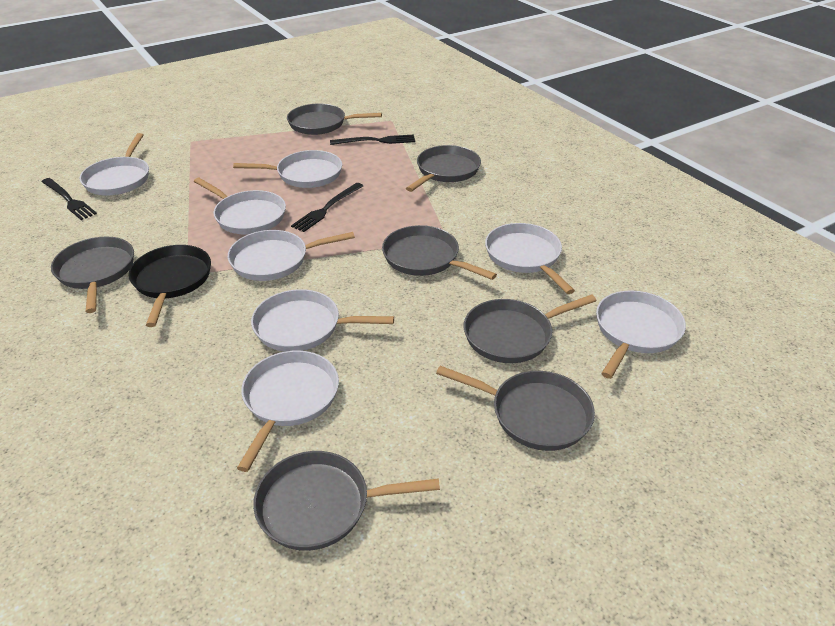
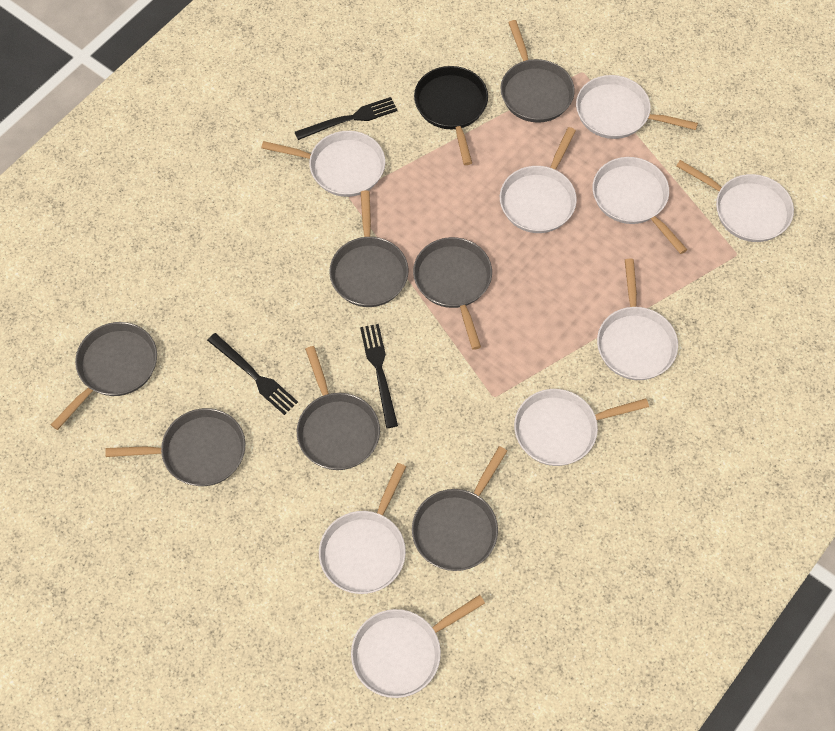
white pan: [80,133,149,195] [194,178,286,235] [228,230,355,281] [233,150,342,188] [237,350,339,472] [251,289,394,352] [485,223,575,294] [596,290,686,379] = 8 -> [262,131,385,197] [319,463,406,594] [351,595,485,698] [500,127,577,233] [514,389,649,466] [576,75,698,139] [593,157,687,254] [597,259,678,380] [676,160,794,242] = 9

